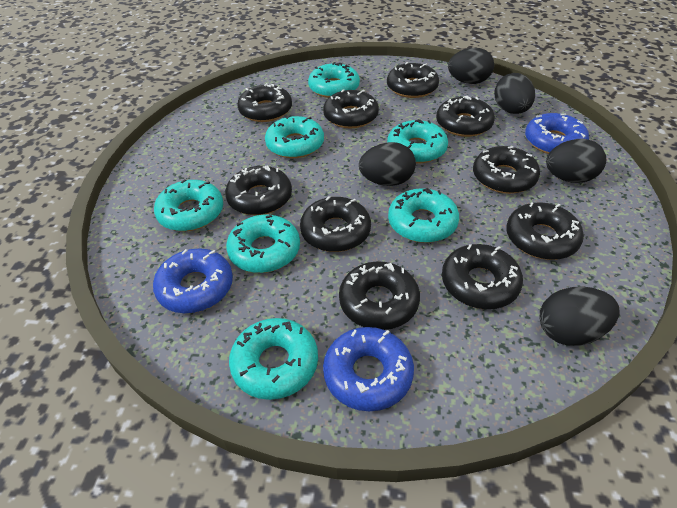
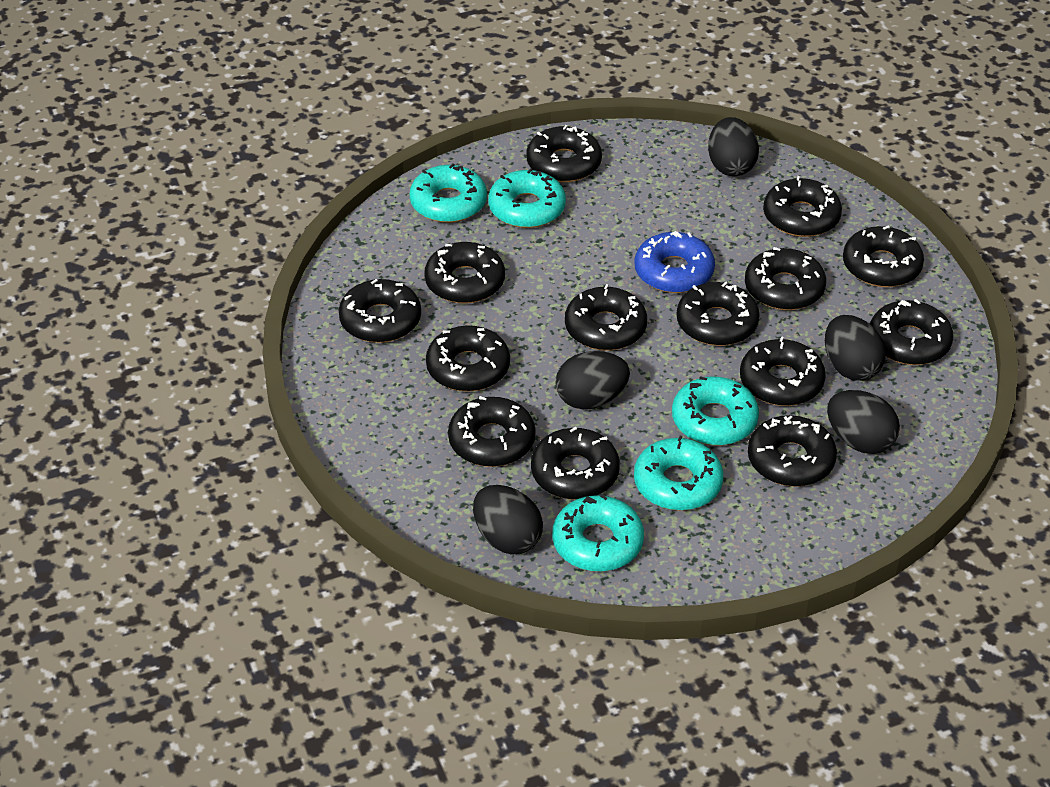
black donut: [225,165,292,215] [237,83,292,122] [300,196,371,252] [323,89,379,128] [339,261,420,330] [387,62,439,98] [436,96,495,137] [442,244,523,309] [473,146,540,194] [506,202,584,260] = 10 -> [339,279,421,343] [424,242,505,304] [426,325,510,392] [448,396,536,467] [526,125,602,182] [531,427,620,500] [565,284,647,351] [677,281,760,346] [740,336,826,406] [745,247,826,310] [748,415,837,487] [763,176,842,237] [843,225,924,287] [870,299,953,365] = 14
blue donut: [153,248,233,313] [323,327,414,411] [525,113,589,154] = 3 -> [634,231,715,293] = 1
turquoise donut: [154,179,223,231] [226,215,300,273] [229,318,318,400] [265,116,324,158] [308,62,360,98] [387,119,448,163] [388,188,459,243] = 7 -> [410,163,487,223] [488,168,566,228] [552,494,644,572] [634,435,723,511] [672,376,759,445] = 5

